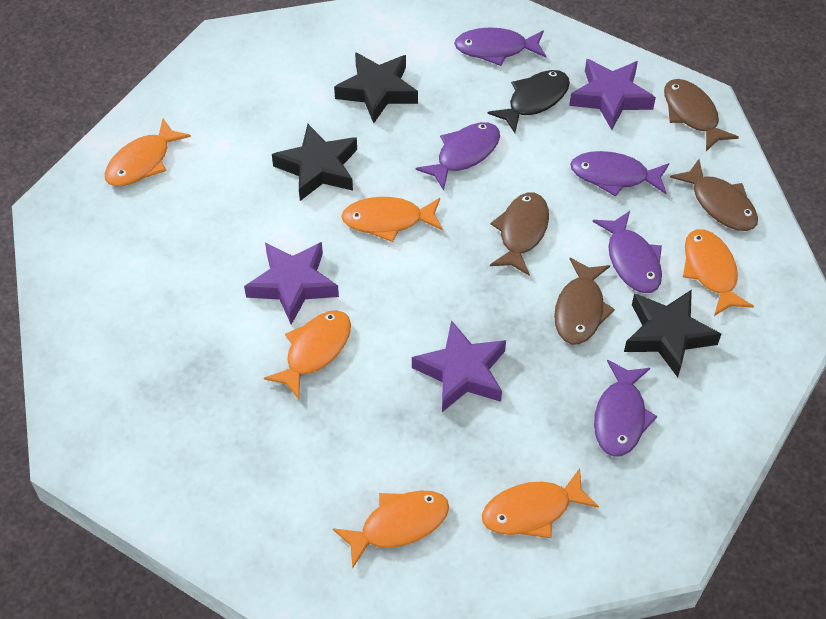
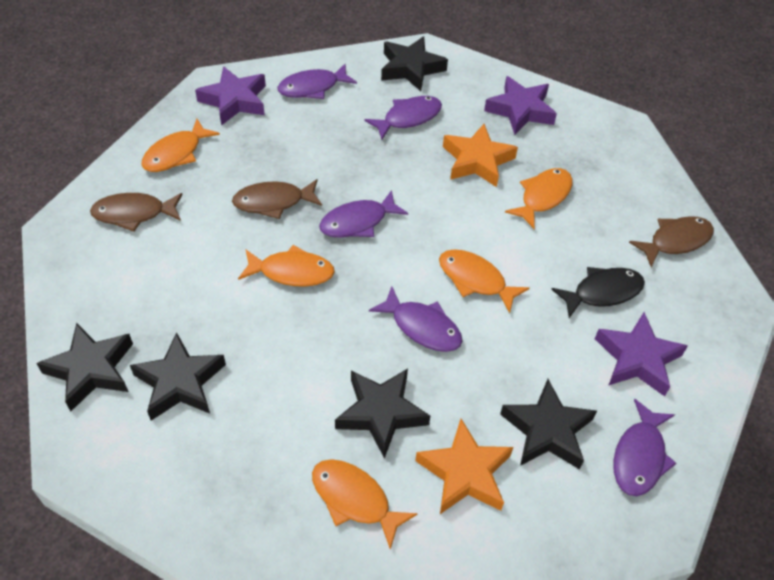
black star: [272,124,357,201] [334,52,418,123] [624,289,721,377] = 3 -> [36,323,133,411] [130,332,226,421] [335,369,430,458] [381,36,448,91] [500,379,597,470] = 5
brown fish: [490,192,549,276] [554,258,615,344] [664,79,739,151] [670,159,758,231] = 4 -> [90,193,183,232] [232,179,322,219] [629,216,714,267] = 3
orange fish: [105,119,191,186] [264,310,351,399] [333,490,449,568] [341,197,443,242] [482,468,599,538] [683,229,754,316] = 6 -> [142,119,220,172] [238,245,335,287] [312,459,418,550] [439,249,529,313] [505,168,573,229] = 5
orange star: none = 0 -> [415,419,513,514] [443,124,518,187] = 2

